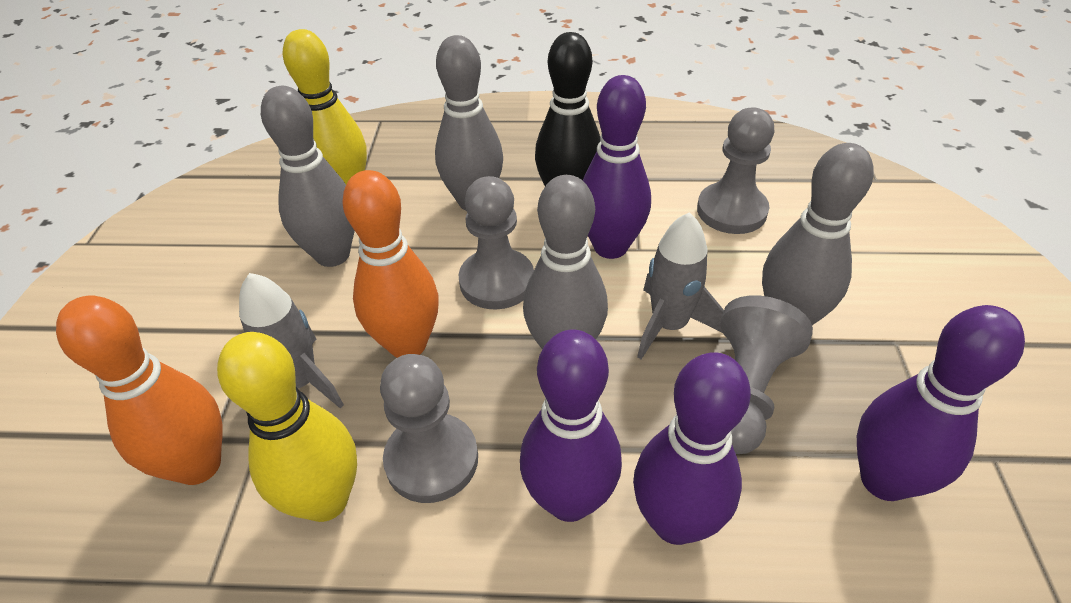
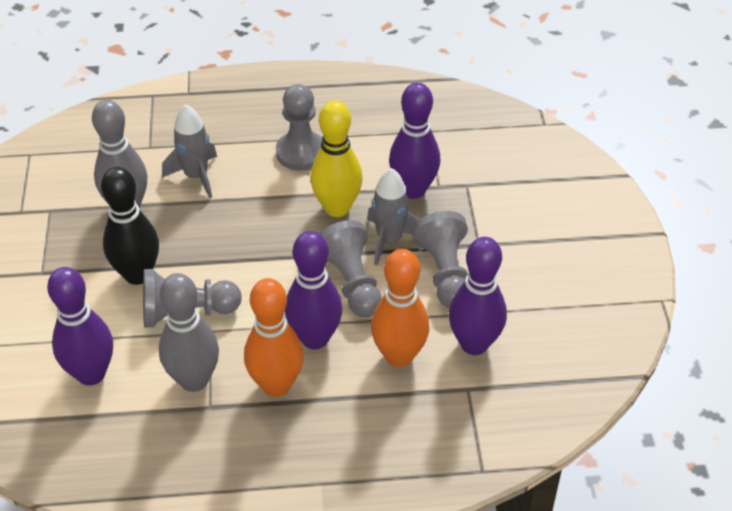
grey bowling pin: [261,86,355,267] [435,35,503,211] [523,175,608,349] [762,143,874,325] = 4 -> [92,100,148,209] [159,273,219,392] = 2
yellow bowling pin: [217,332,357,522] [283,29,367,184] = 2 -> [310,100,363,217] = 1

